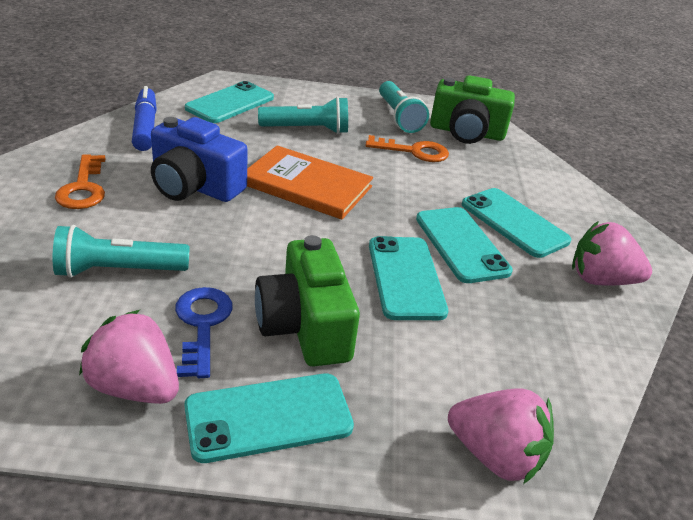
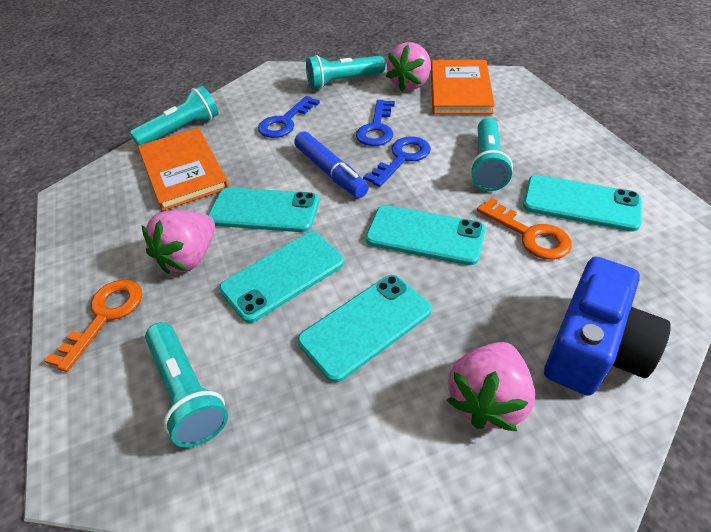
blue key: [175,287,233,378] = 1 -> [258,96,320,138] [356,100,395,146] [363,137,431,187] = 3
green camera: [255,235,360,366] [430,75,515,144] = 2 -> none = 0
orange book: [247,146,373,220] = 1 -> [138,128,229,211] [431,60,495,114] = 2
turquoise flashlight: [53,225,190,278] [258,97,348,134] [379,81,429,133] = 3 -> [130,86,218,146] [145,322,228,447] [306,55,385,89] [470,118,513,191] = 4

